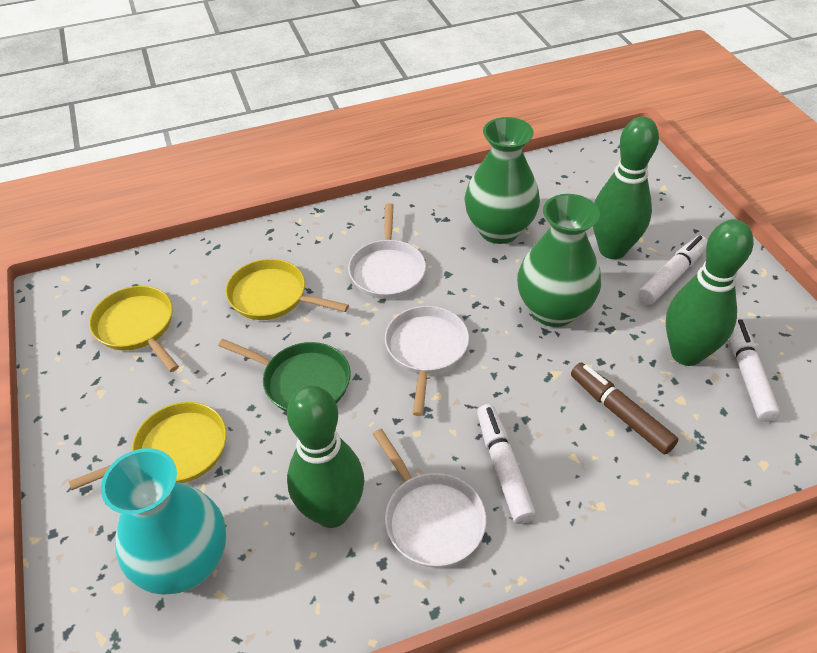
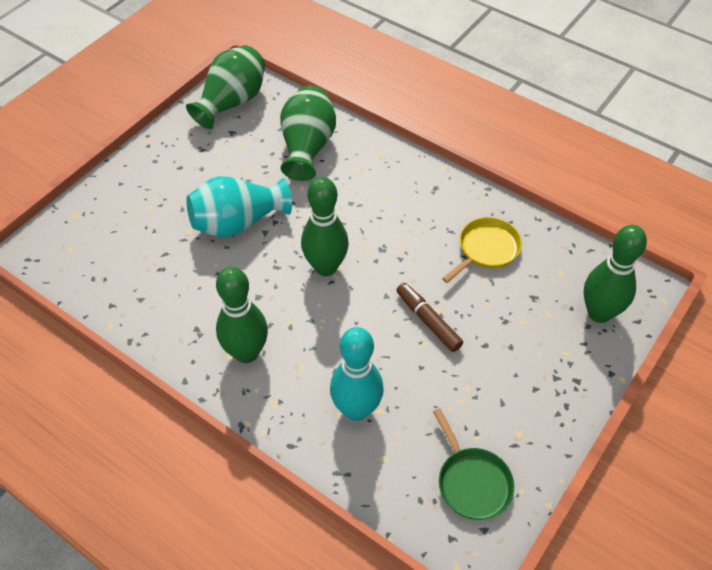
turquoise bowling pin: none = 0 -> [330,327,384,421] = 1
white marker: [477,404,536,524] [638,235,707,304] [729,318,780,422] = 3 -> none = 0
white pan: [348,203,426,299] [373,429,486,567] [385,306,469,416] = 3 -> none = 0
yellow pan: [69,402,227,490] [89,286,179,372] [226,259,349,320] = 3 -> [442,217,522,283] = 1

